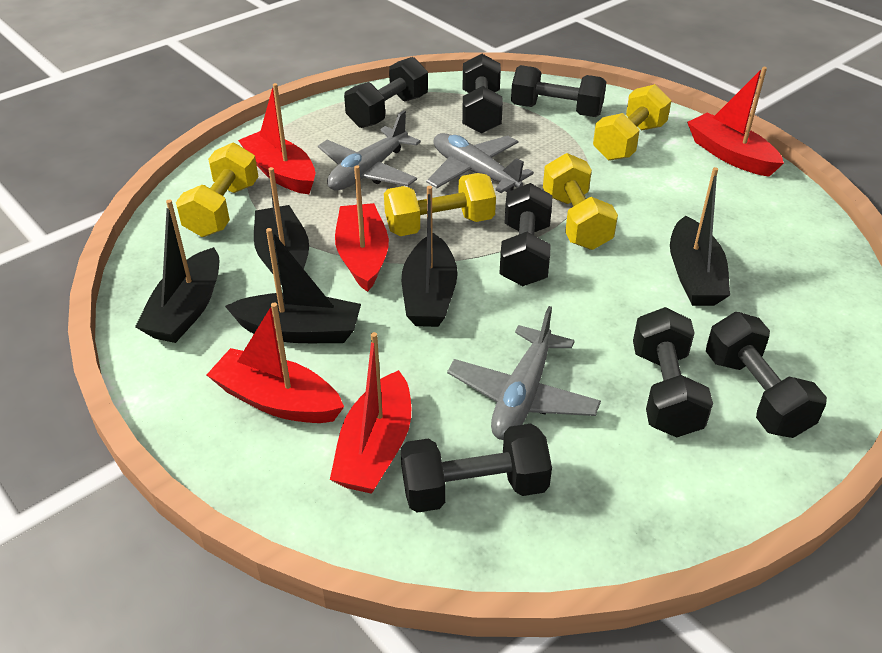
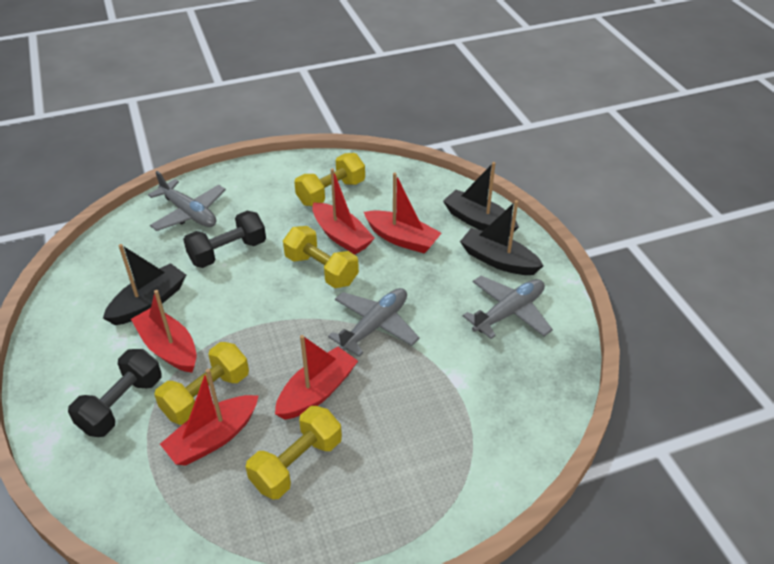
black boat: [135,199,219,343] [225,228,361,343] [254,167,309,285] [402,186,458,327] [670,167,730,306] = 5 -> [103,244,186,325] [443,162,519,236] [460,200,543,275] = 3
black dumbbell: [344,57,428,128] [401,424,552,513] [462,54,503,134] [499,183,552,286] [511,65,606,117] [633,307,713,437] [706,312,827,438] = 7 -> [68,349,162,437] [183,211,266,268] = 2

